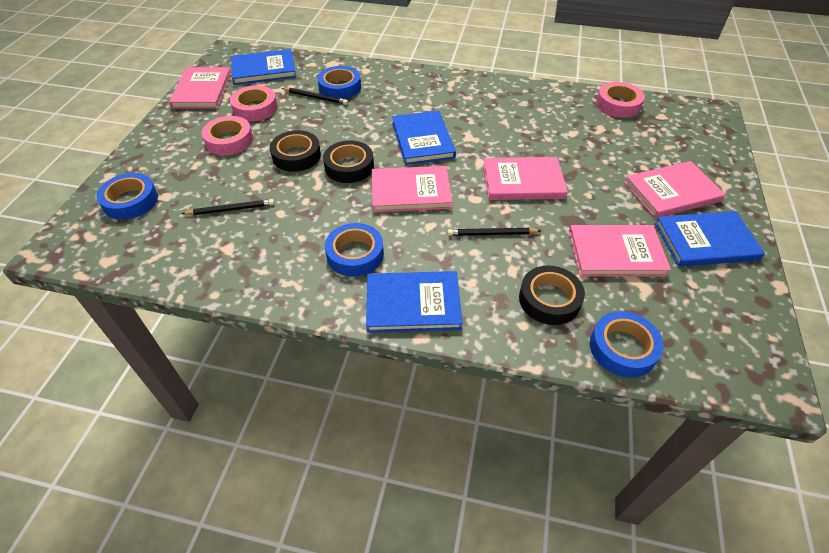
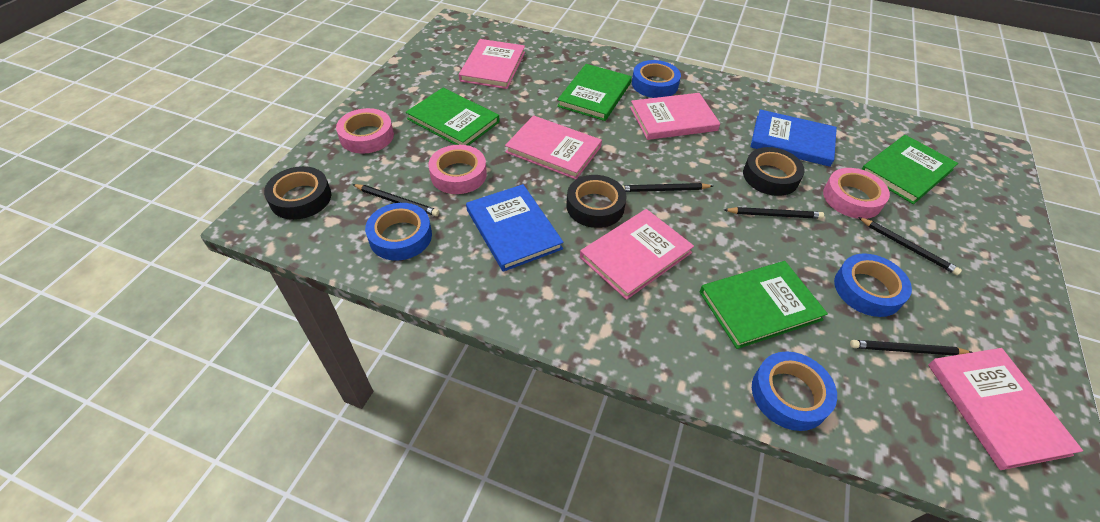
black pencil: [181,199,274,215] [282,88,348,105] [447,228,541,236] = 3 -> [352,184,439,216] [622,183,713,192] [724,207,824,219] [850,340,972,355] [858,217,962,275] = 5
blue book: [231,49,296,85] [366,271,463,333] [392,111,456,165] [655,211,765,267] = 4 -> [466,184,564,272] [750,109,837,167] = 2
green book: none = 0 -> [406,88,499,146] [557,64,632,121] [700,261,828,349] [861,135,958,204] = 4

